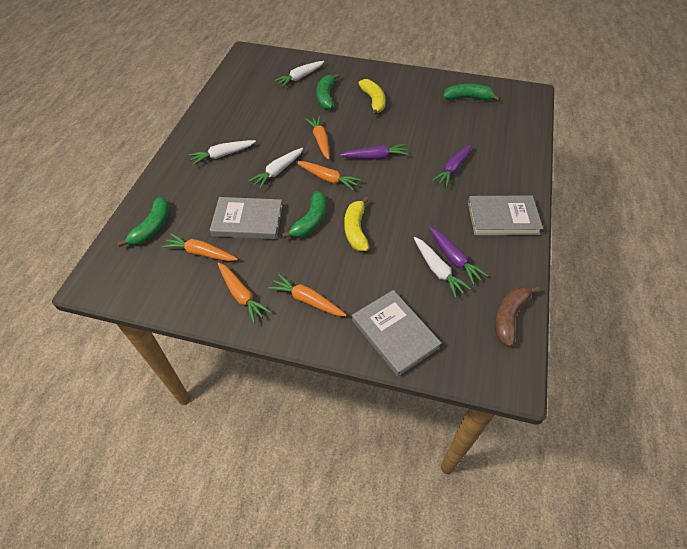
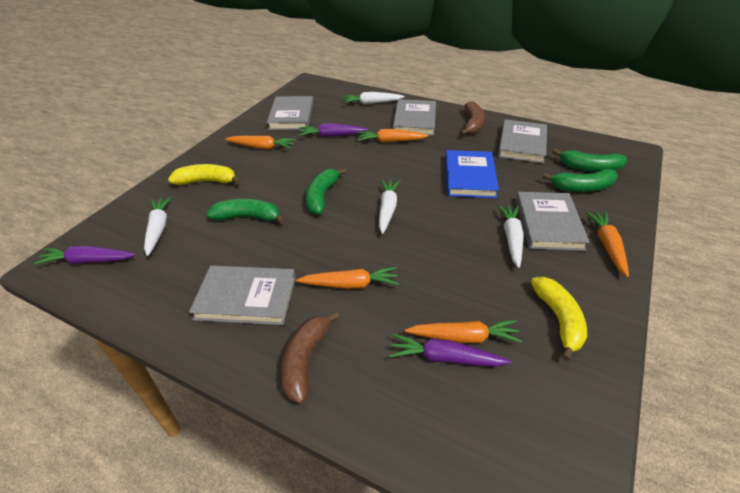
blue book: none = 0 -> [445,150,499,198] = 1
brown banana: [495,286,540,347] = 1 -> [281,311,340,404] [460,102,485,135] = 2
grey book: [210,197,283,239] [352,290,442,376] [468,195,543,236] = 3 -> [189,266,296,325] [267,96,313,130] [393,99,436,136] [498,119,547,164] [516,192,590,251] = 5

